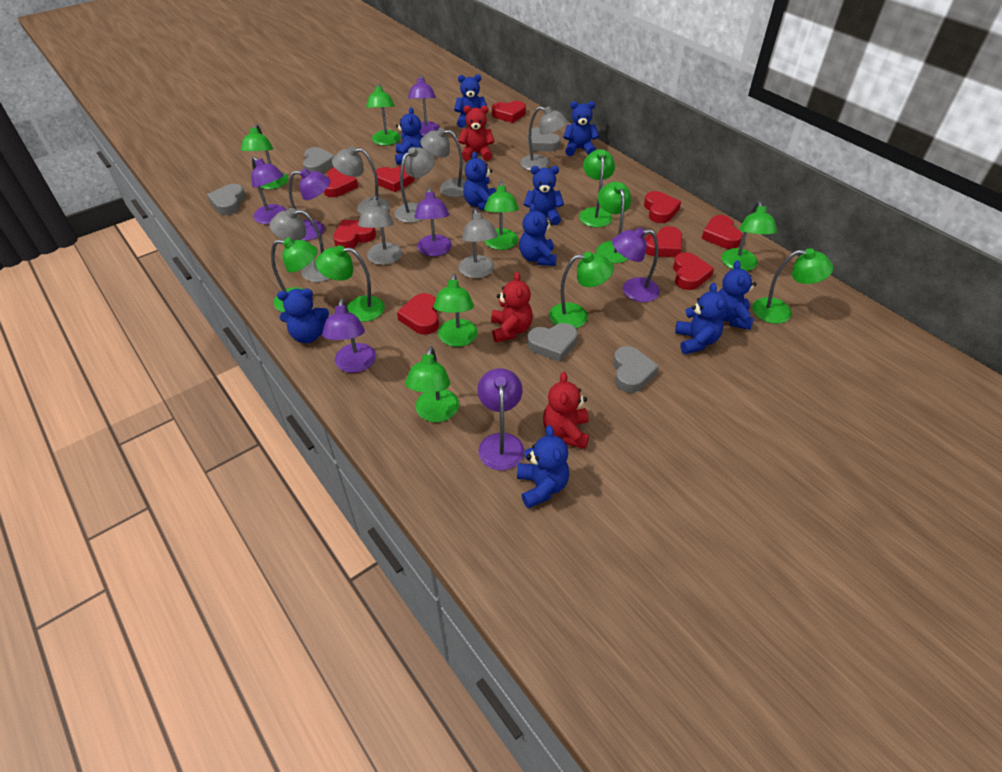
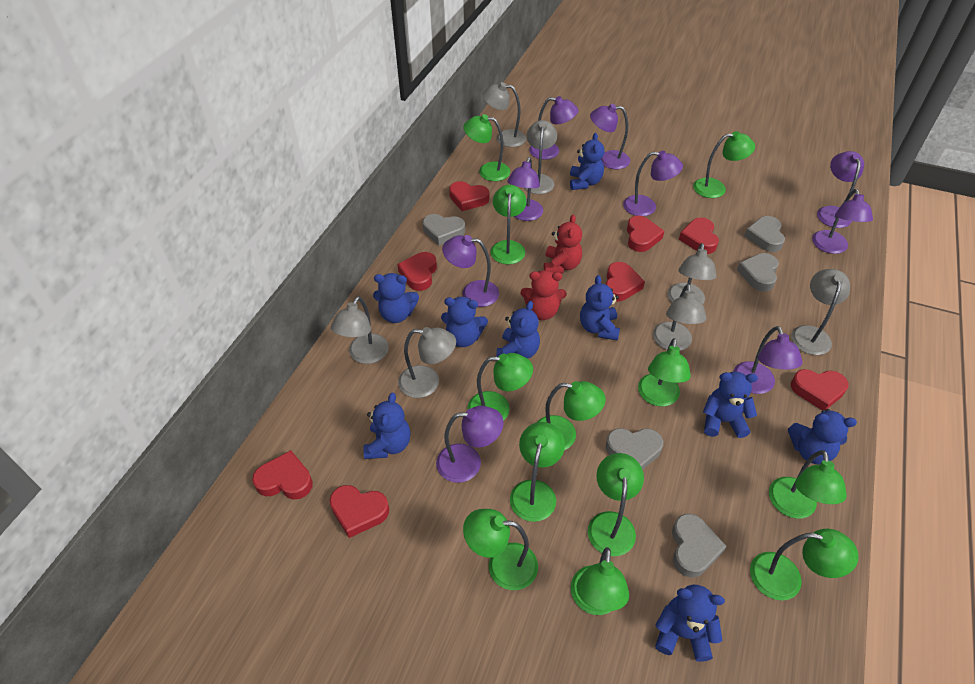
blue teddy bear: [277,289,329,343] [395,107,423,165] [454,74,487,128] [463,151,496,210] [517,425,569,508] [519,203,557,266] [524,166,564,225] [563,101,599,156] [675,283,727,354] [718,260,757,330] = 10 -> [364,393,411,459] [373,273,419,323] [441,297,488,347] [496,301,540,359] [570,133,605,190] [580,275,620,341] [655,585,725,662] [703,372,758,438] [788,409,857,464] = 9
purple lamp: [251,156,286,224] [289,168,331,241] [322,299,376,373] [408,75,440,136] [414,187,452,257] [477,368,524,470] [612,227,660,302] = 7 -> [436,406,504,483] [442,235,499,307] [507,157,543,221] [529,96,578,160] [590,104,630,169] [623,151,683,216] [733,326,803,394] [812,189,873,254] [817,151,864,228] = 9
red heart: [324,168,358,197] [333,220,376,249] [376,166,414,192] [397,293,439,335] [492,101,526,123] [644,191,681,223] [645,226,682,257] [673,252,714,290] [702,215,743,249] = 9 -> [252,450,313,500] [330,485,389,538] [397,252,437,291] [449,181,489,211] [605,262,645,301] [627,216,664,252] [679,217,719,254] [791,369,849,410] = 8
red teddy bear: [458,106,495,161] [491,272,533,342] [543,372,589,449] = 3 -> [521,270,567,320] [544,214,582,274] = 2

